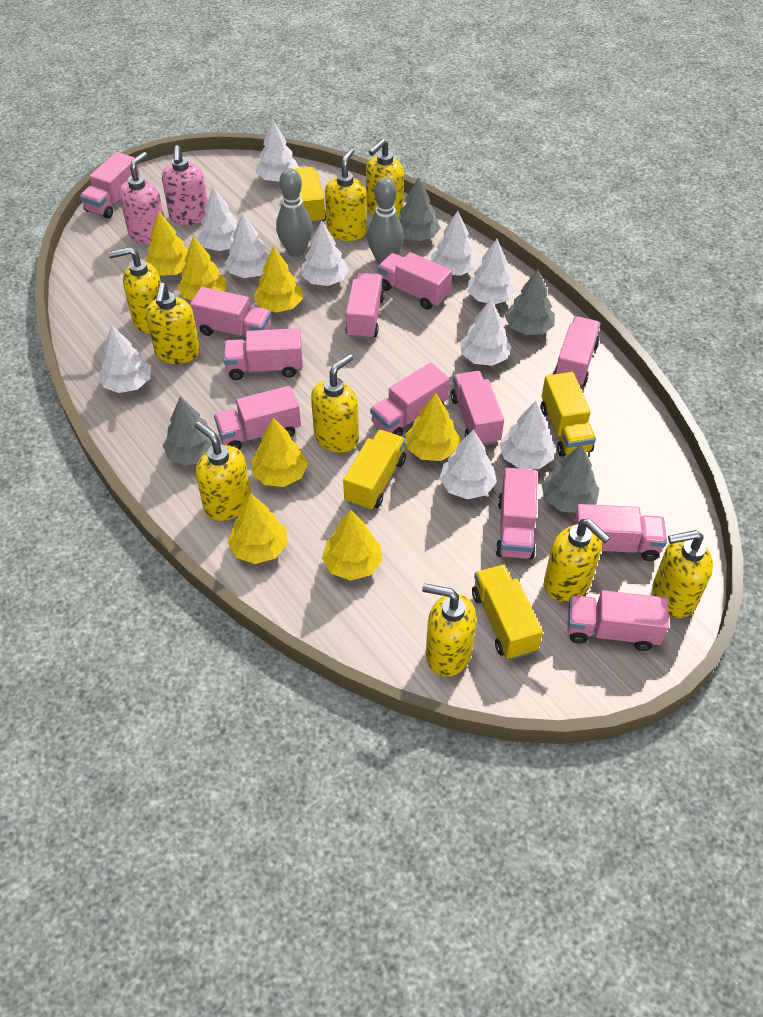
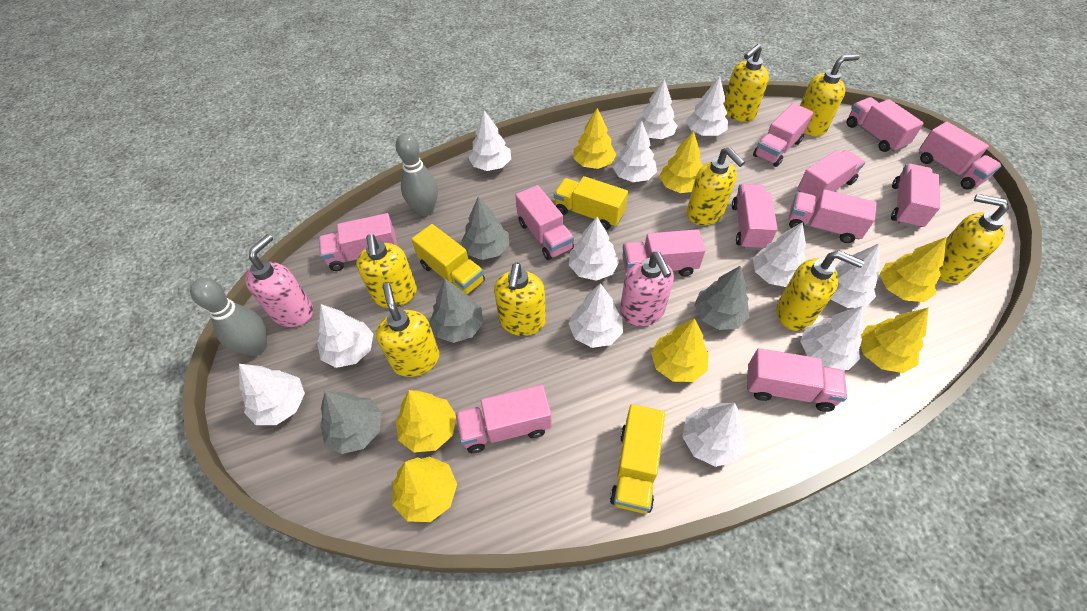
white tree: [98,325,151,393] [197,186,237,251] [225,213,269,278] [256,119,299,182] [301,221,349,286] [431,211,479,276] [439,430,497,500] [460,299,512,366] [468,239,517,305] [499,401,555,469] = 10 -> [239,364,305,425] [317,304,373,368] [468,110,511,171] [568,283,623,348] [569,217,619,281] [612,121,657,182] [636,79,677,139] [682,403,747,467] [686,76,728,136] [753,222,806,287] [800,306,863,370] [830,244,880,308] = 12
yellow soap dispenser: [108,247,161,334] [146,283,200,364] [195,421,251,521] [311,354,359,453] [325,148,367,241] [366,139,404,218] [422,583,476,677] [544,519,610,602] [652,530,713,618] = 9 -> [356,234,417,308] [376,283,440,377] [494,262,546,336] [687,147,745,225] [723,44,769,122] [776,251,864,331] [800,54,860,136] [939,194,1009,283] = 8
yellow truck: [295,167,326,224] [343,430,406,511] [472,564,543,660] [541,372,596,456] = 4 -> [411,224,485,295] [554,176,628,230] [610,404,665,514] = 3

